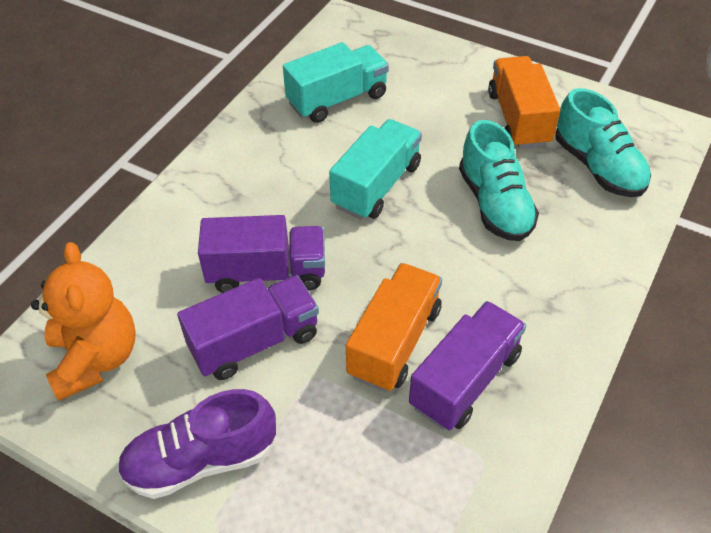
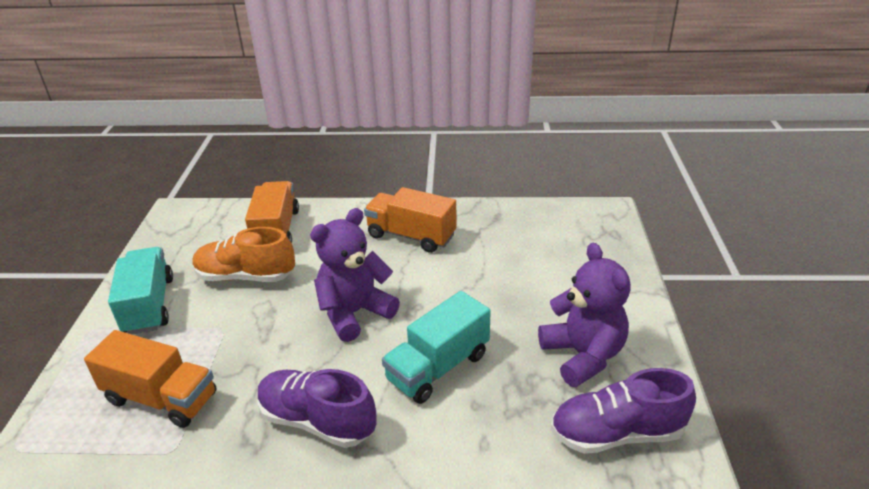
orange shoe: none = 0 -> [192,227,295,282] = 1
orange teddy bear: [31,242,136,401] = 1 -> none = 0
orange truck: [346,263,442,392] [488,56,560,149] = 2 -> [84,330,216,428] [245,181,299,243] [364,187,457,253] = 3
purple shoe: [117,389,276,499] = 1 -> [258,369,376,448] [551,368,696,454] = 2
purple teddy bear: none = 0 -> [310,208,400,342] [538,243,631,387] = 2
purple truck: [177,275,319,380] [198,215,325,293] [409,301,526,431] = 3 -> none = 0
turquoise shoe: [459,120,539,241] [555,88,651,197] = 2 -> none = 0

